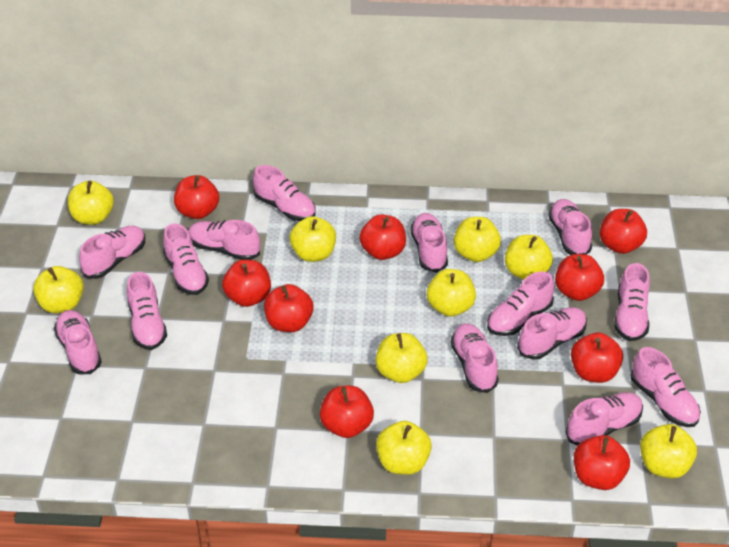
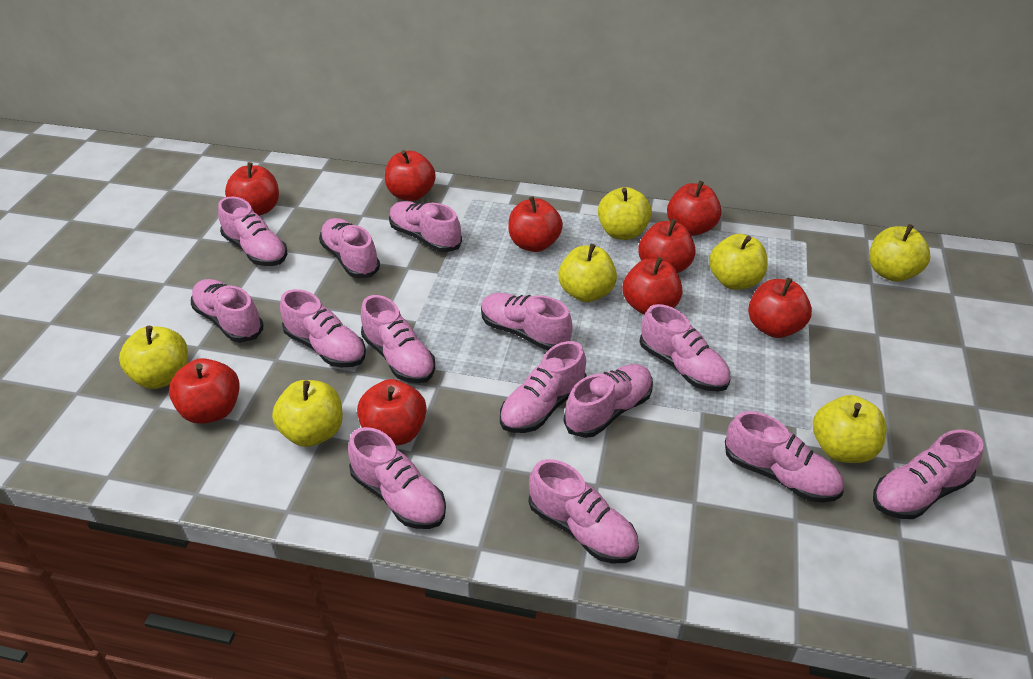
yellow apple: [33,266,84,313] [68,181,114,225] [289,216,336,262] [376,333,427,383] [376,421,432,475] [427,269,476,317] [454,217,501,262] [505,235,553,280] [640,424,697,478] = 9 -> [119,326,188,389] [272,380,343,447] [558,244,617,302] [598,187,652,240] [709,234,768,290] [813,395,887,463] [869,224,930,282] = 7

